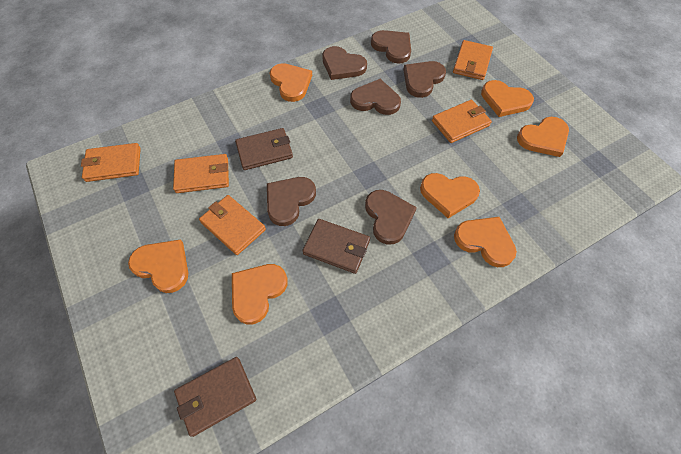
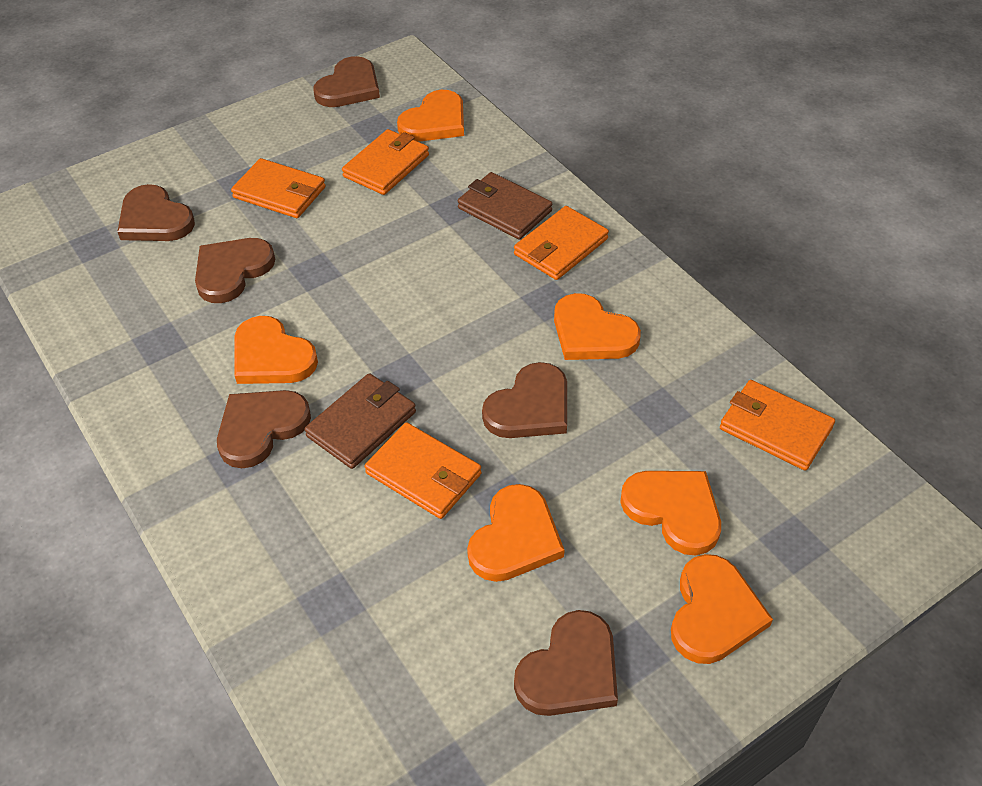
brown wallet: [174,357,256,437] [235,128,293,170] [302,219,370,274] = 3 -> [305,373,416,469] [458,172,552,240] = 2
orange heart: [128,239,188,293] [232,264,288,324] [270,63,312,102] [420,173,480,218] [454,217,517,267] [481,80,534,117] [517,117,569,157] = 7 -> [234,316,318,384] [397,90,464,141] [467,484,564,582] [554,293,641,360] [620,471,721,555] [671,554,773,664] = 6

